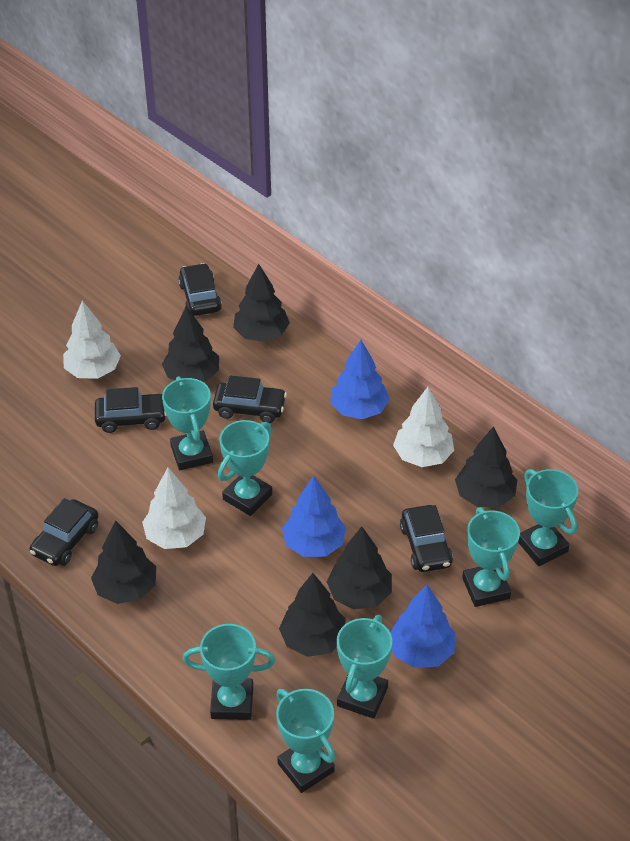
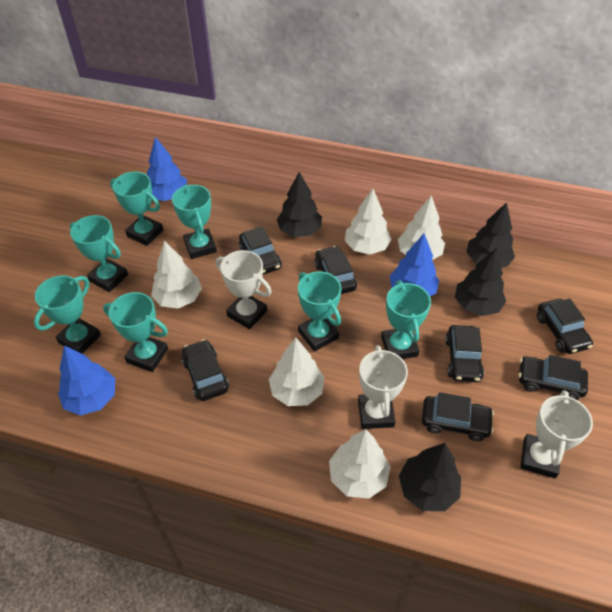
black car: [30,498,98,566] [95,387,167,433] [178,263,222,316] [213,375,287,423] [400,505,453,572] = 5 -> [182,339,229,401] [239,226,282,275] [315,246,357,294] [422,392,494,441] [445,325,484,382] [519,355,588,400] [537,298,593,354] = 7
black tree: [91,520,156,604] [162,306,219,382] [233,264,290,342] [279,573,346,657] [327,526,392,609] [455,426,517,507] = 6 -> [277,172,322,237] [399,443,461,511] [455,248,506,316] [466,202,515,268] = 4
white tree: [63,301,121,379] [142,468,206,549] [393,387,454,467] = 3 -> [151,241,202,309] [269,338,324,406] [329,429,391,499] [345,189,392,255] [398,195,445,260] = 5
white trophy: none = 0 -> [216,250,271,329] [358,345,408,429] [520,390,593,478] = 3

